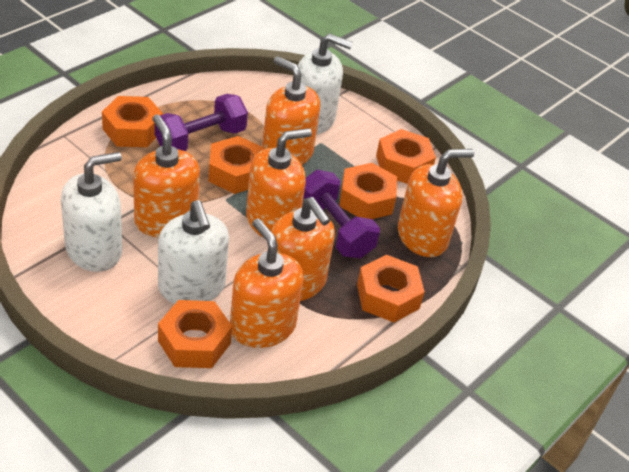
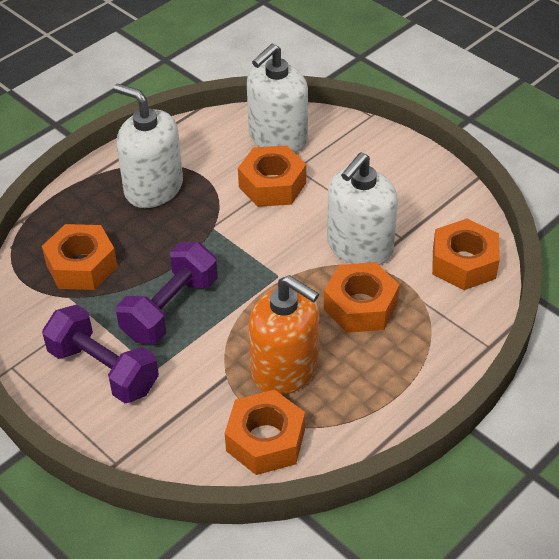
orange nut: [102,96,163,147] [158,300,232,368] [209,136,264,194] [339,163,397,219] [357,255,425,323] [376,129,436,184] = 6 -> [42,224,117,290] [225,390,305,475] [238,146,306,207] [324,262,400,333] [432,219,500,290] = 5
orange soap dispenser: [133,114,200,238] [230,219,304,348] [246,128,312,238] [262,56,320,165] [271,197,335,301] [398,149,474,257] = 6 -> [249,275,319,395] = 1

